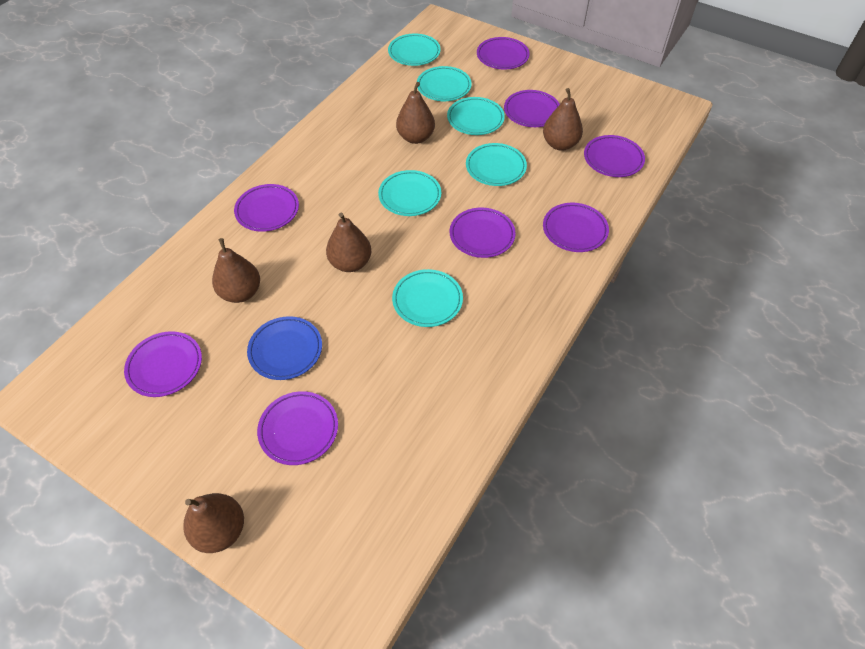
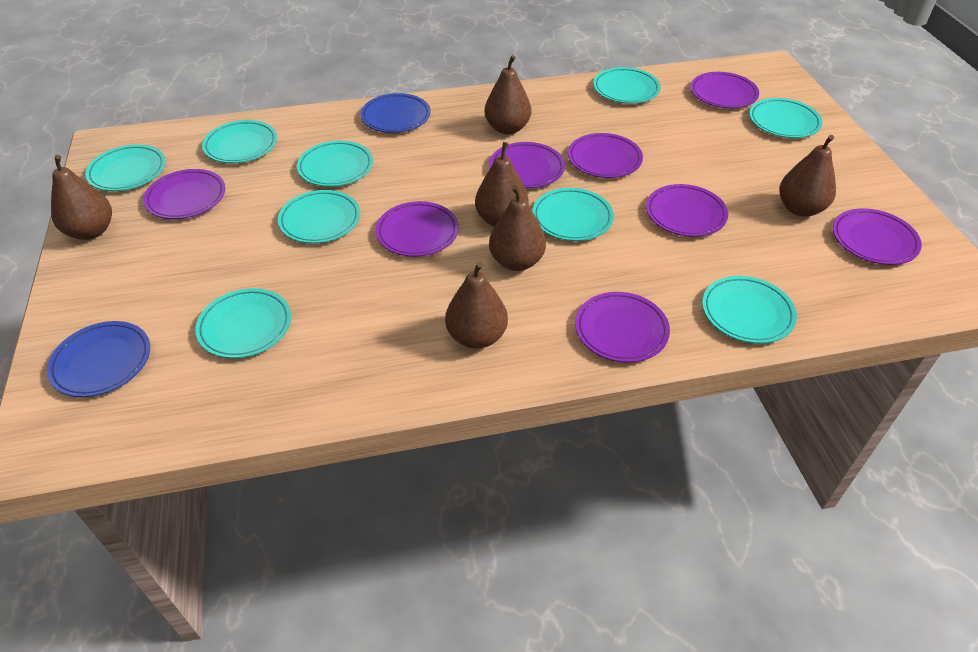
blue plate: [247,316,322,380] = 1 -> [47,321,150,397] [360,93,431,133] = 2
brown pear: [183,493,244,553] [212,238,260,303] [326,213,371,272] [396,82,435,144] [543,88,583,151] = 5 -> [51,155,112,240] [445,262,508,349] [475,142,529,227] [484,55,531,134] [489,185,546,271] [779,135,836,217] = 6
turquoise plate: [378,170,441,216] [388,34,441,66] [392,269,463,327] [417,66,472,101] [447,97,505,135] [466,143,527,186] = 6 -> [85,144,166,191] [195,288,291,358] [202,120,277,163] [278,190,360,243] [297,141,373,187] [532,188,614,241] [593,67,661,104] [702,276,797,344] [749,98,822,138] = 9

